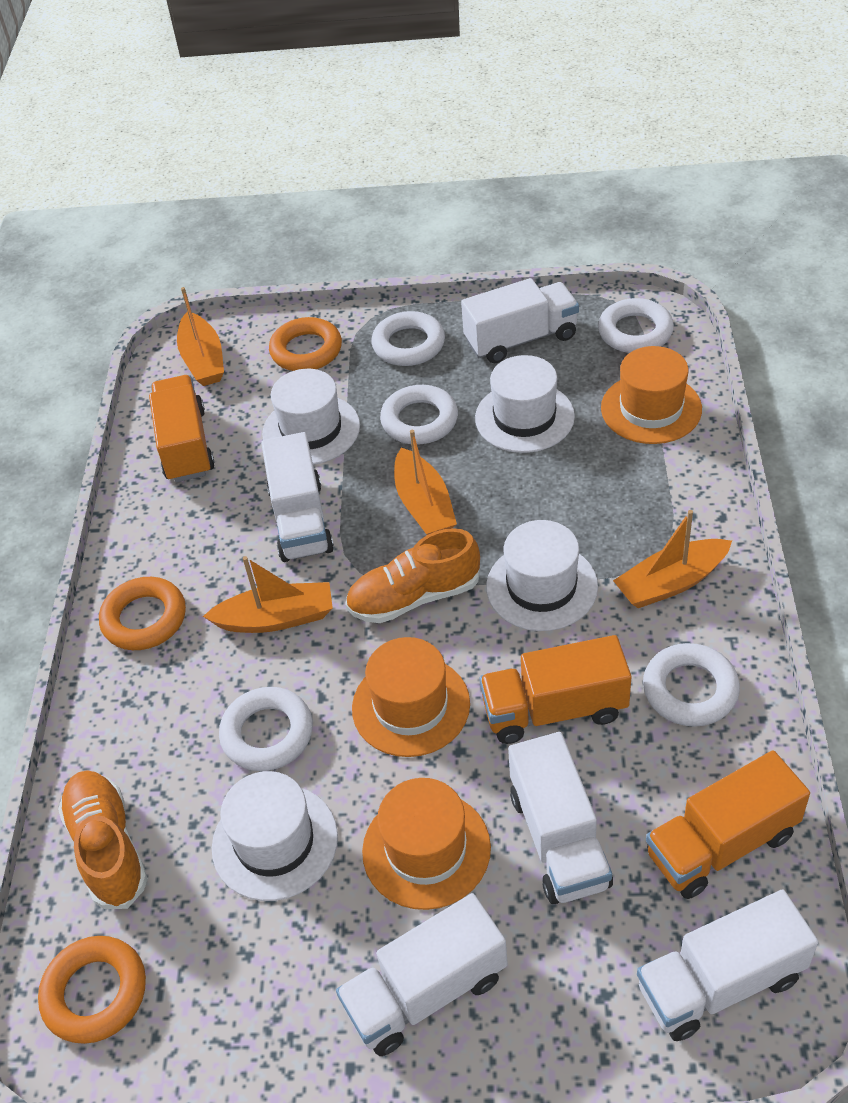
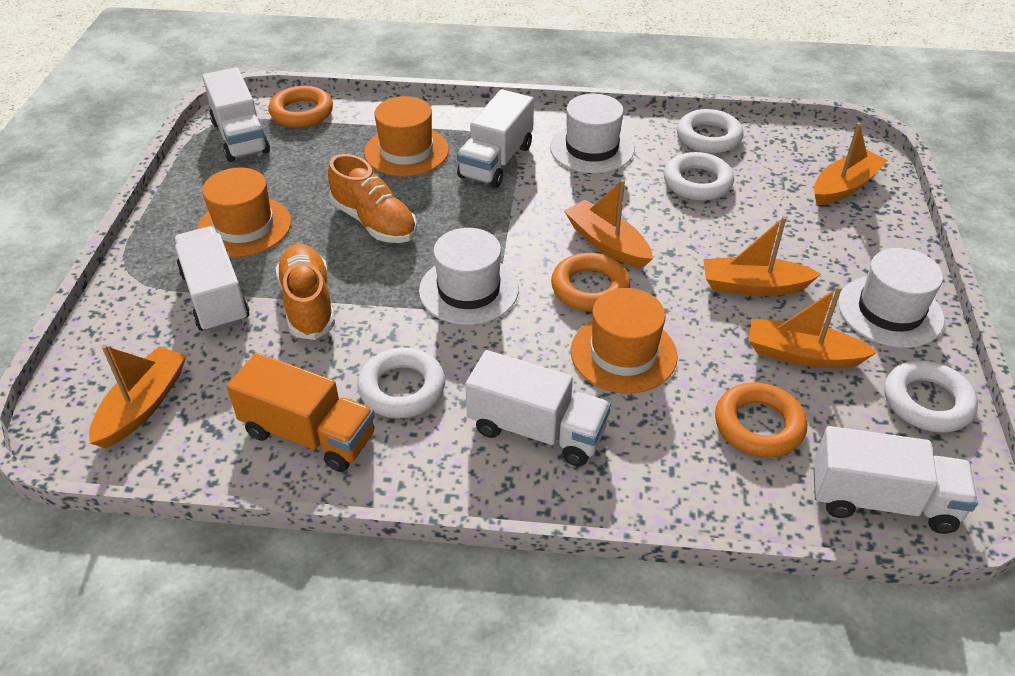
orange boat: [177,287,224,386] [203,556,333,633] [394,430,457,535] [613,510,732,608] = 4 -> [89,345,187,448] [564,179,653,268] [703,216,821,296] [749,286,877,368] [814,122,888,205] = 5
orange truck: [149,375,215,482] [479,635,631,744] [646,750,810,899] = 3 -> [227,353,375,472] = 1
white hat: [212,771,338,901] [262,369,360,465] [475,355,575,453] [486,520,598,631] = 4 -> [419,228,519,325] [550,94,634,173] [838,248,945,348] = 3
white ring: [219,687,313,771] [372,311,445,366] [380,385,458,444] [598,298,674,353] [643,643,740,727] = 5 -> [357,348,445,418] [664,152,734,201] [677,109,743,153] [884,360,978,432] = 4

